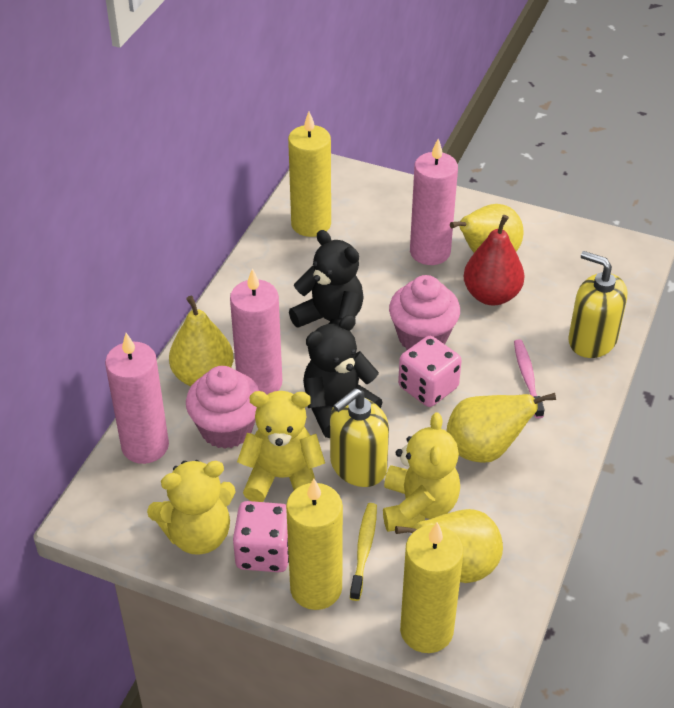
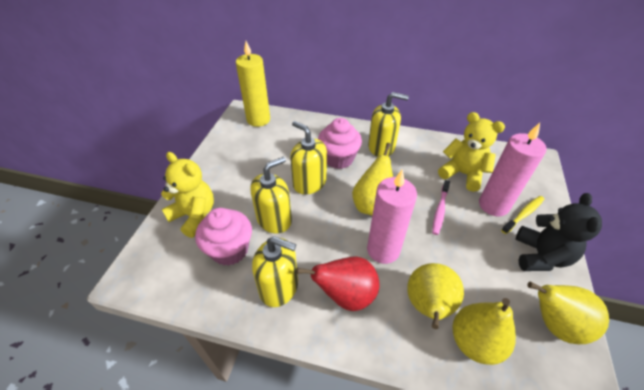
black teddy bear: [289,230,364,328] [303,315,382,438] = 2 -> [516,193,602,271] = 1
pink candle: [105,333,169,464] [230,268,282,394] [410,139,458,265] = 3 -> [367,170,417,264] [479,123,547,216] = 2
pink dice: [233,501,289,572] [398,336,462,407] = 2 -> none = 0
yellow candle: [286,479,343,610] [288,112,331,237] [400,522,463,653] = 3 -> [236,41,270,127] = 1
yellow soap dispenser: [330,388,389,487] [568,251,627,358] = 2 -> [250,157,292,234] [252,236,298,307] [290,121,327,194] [368,92,409,157] = 4
yellow teddy bear: [147,460,236,555] [237,391,325,502] [383,412,460,532] = 3 -> [161,152,214,238] [438,112,505,192] = 2

